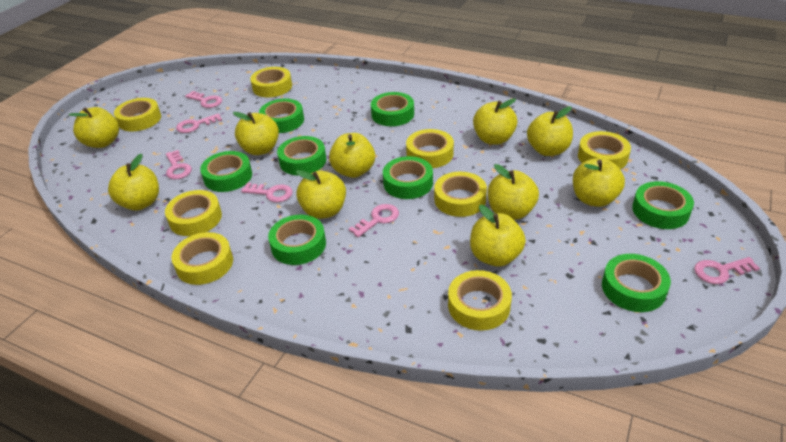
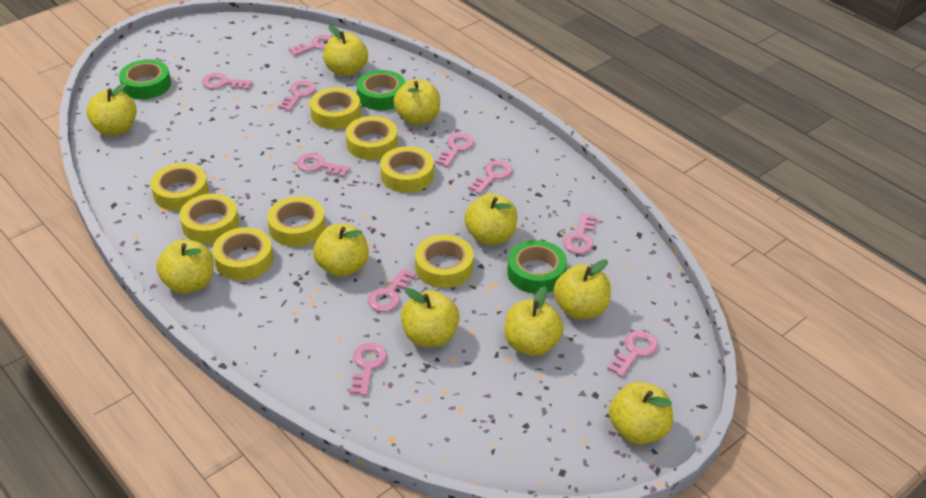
green tape: [200,151,252,192] [259,99,304,133] [268,215,326,265] [277,136,326,175] [371,92,414,126] [383,156,433,199] [602,254,671,312] [632,181,694,229] = 8 -> [119,59,171,99] [357,70,405,110] [507,240,567,294] = 3
pink key: [166,150,192,179] [176,113,222,133] [185,91,222,108] [241,182,293,202] [349,204,399,237] [694,257,760,284] = 6 -> [202,73,253,90] [278,81,316,111] [288,35,332,56] [296,153,350,178] [349,343,387,396] [368,268,416,312] [435,133,474,167] [468,160,512,194] [563,213,597,254] [607,331,658,377] = 10

